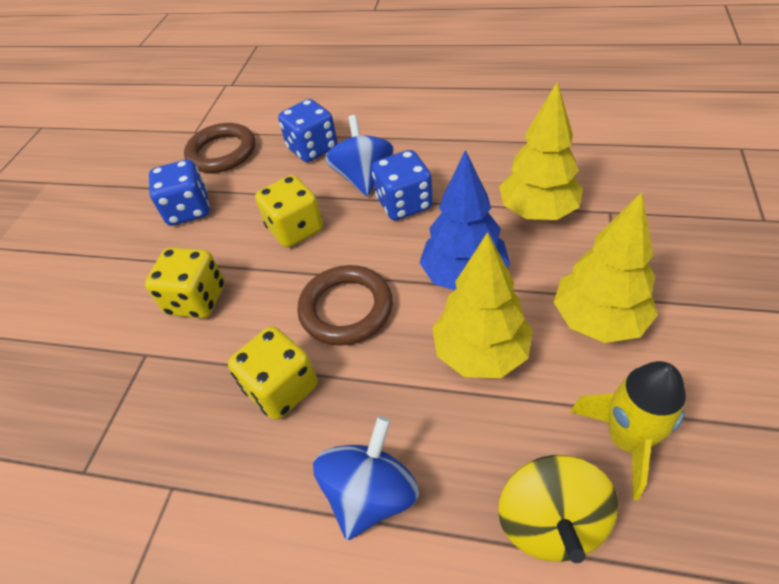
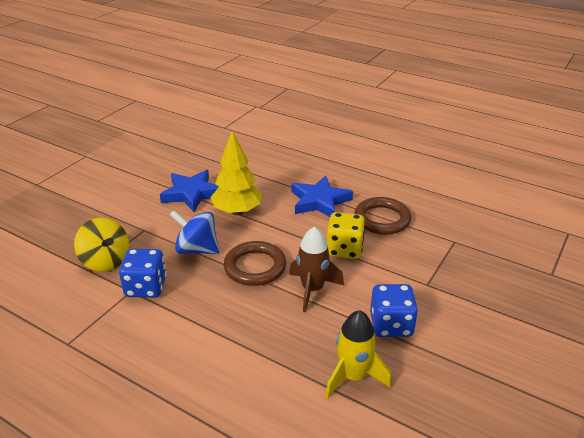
blue dice: [149,160,210,226] [278,99,337,162] [372,150,433,220] = 3 -> [119,249,167,298] [370,284,418,337] = 2
blue spinning top: [313,416,419,540] [325,115,394,196] = 2 -> [170,211,219,254] = 1
blue star: none = 0 -> [160,170,218,212] [292,176,353,217] = 2
blue tree: [420,150,510,290] = 1 -> none = 0
brown rocket: none = 0 -> [289,226,344,313] = 1
yellow dice: [145,247,225,318] [228,326,318,420] [255,175,323,248] = 3 -> [327,212,365,259] = 1
yellow tree: [432,232,533,378] [499,82,583,220] [554,192,658,343] = 3 -> [210,131,262,215] = 1

